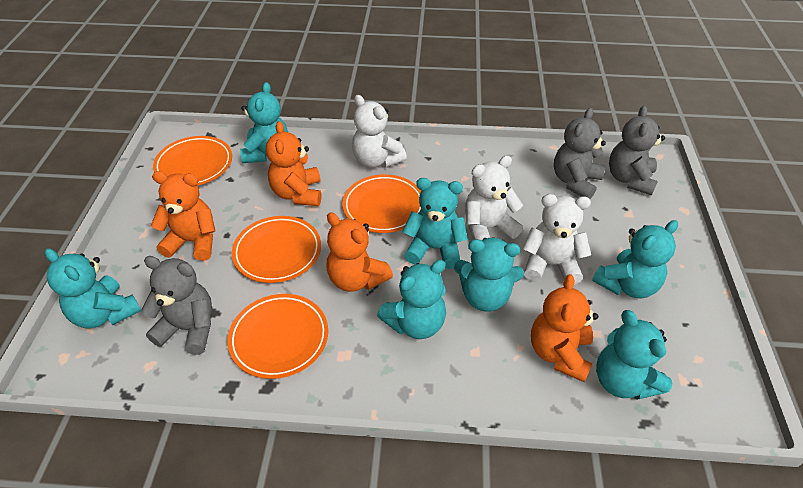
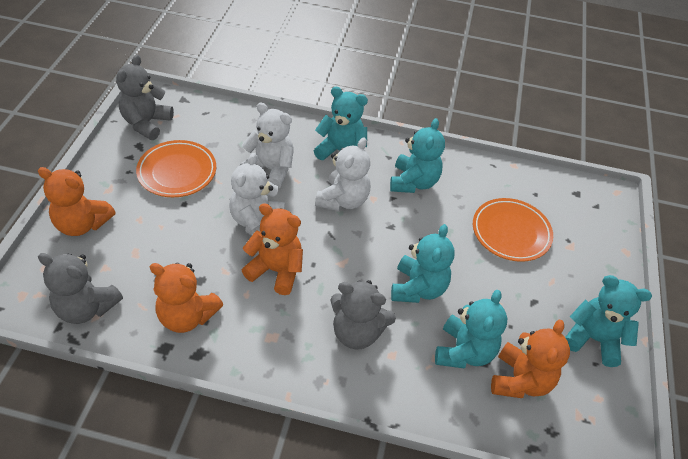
orange plate: [153,136,232,185] [227,294,328,379] [232,216,321,283] [342,174,421,233] = 4 -> [136,140,216,197] [473,198,553,262] = 2
turquoise teddy bear: [45,248,141,329] [240,82,288,163] [377,260,446,339] [402,178,468,269] [454,237,524,311] [592,220,678,299] [596,310,673,400] = 7 -> [314,87,368,160] [390,118,445,193] [391,224,455,303] [435,290,507,368] [565,275,652,367] = 5

